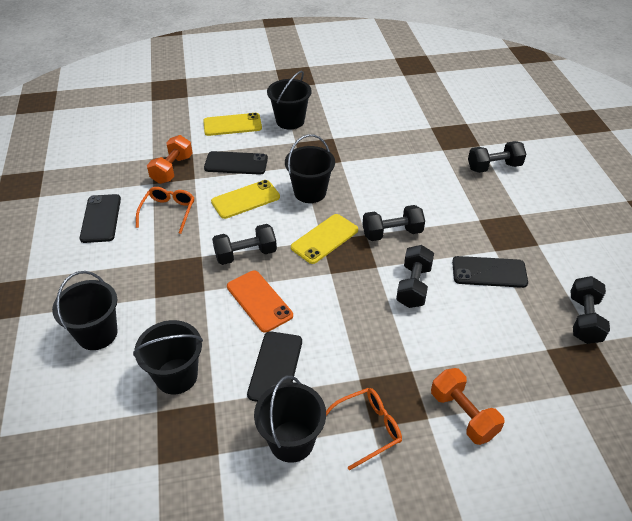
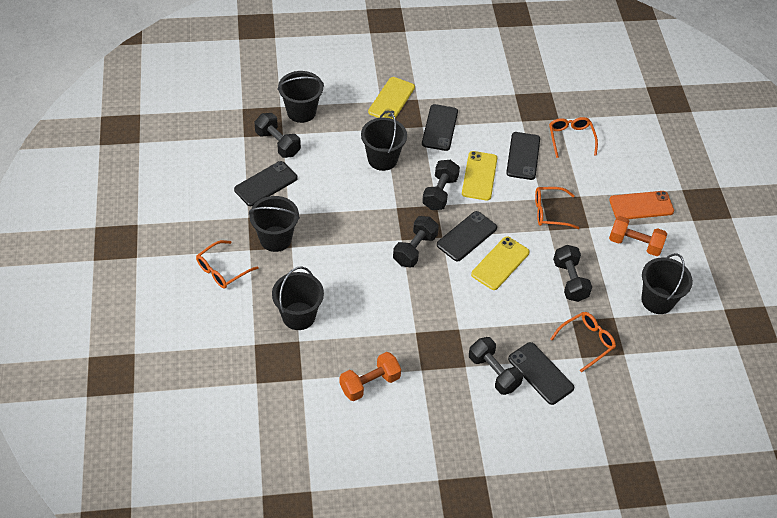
black phone: [80,194,121,243] [204,151,268,175] [247,331,302,402] [452,256,528,288] = 4 -> [234,161,298,206] [422,104,458,151] [437,211,497,261] [506,132,540,180] [508,342,574,405] = 5
orange glasses: [136,187,195,234] [326,388,402,471] = 2 -> [196,240,259,289] [535,187,579,229] [549,117,598,158] [550,312,616,372] = 4

